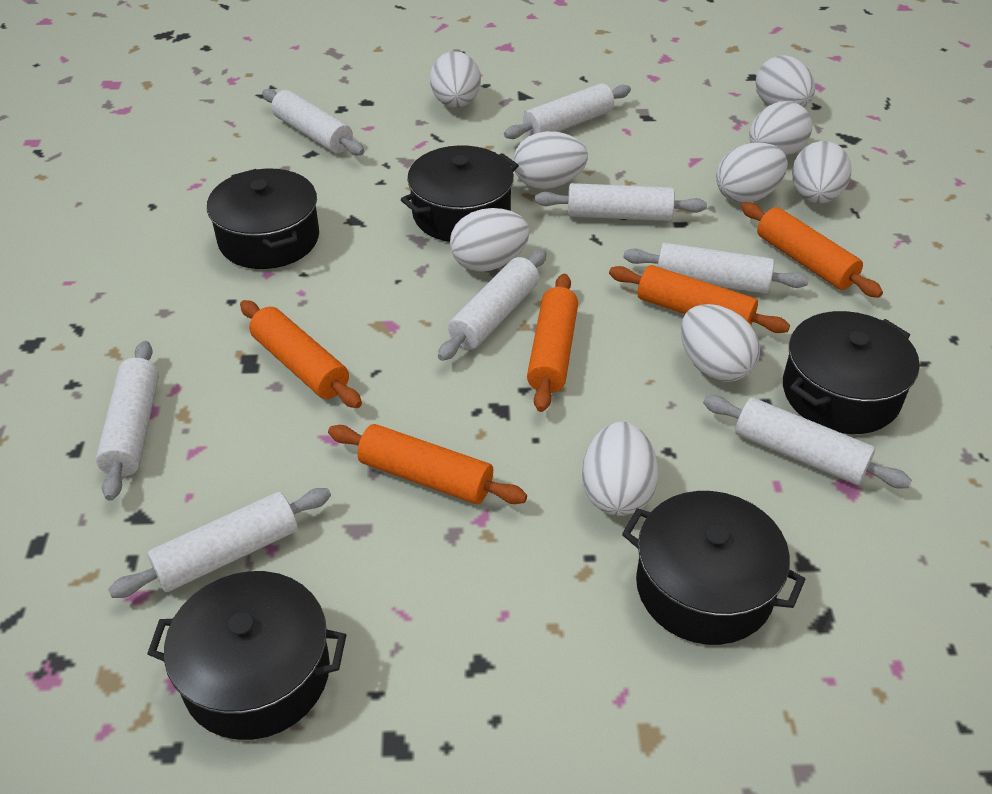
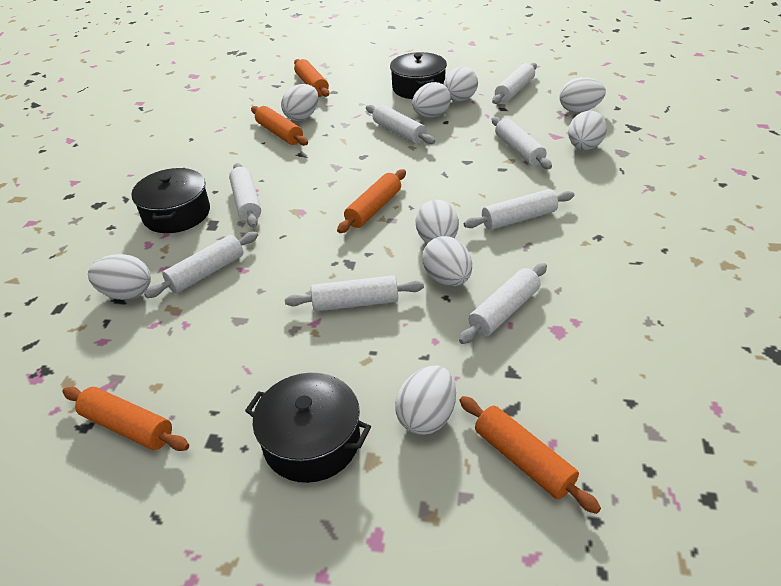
black pot: [147,571,346,740] [207,169,319,269] [401,145,519,242] [622,491,805,645] [783,311,920,434] = 5 -> [131,168,210,233] [245,373,371,483] [390,52,447,99] = 3

